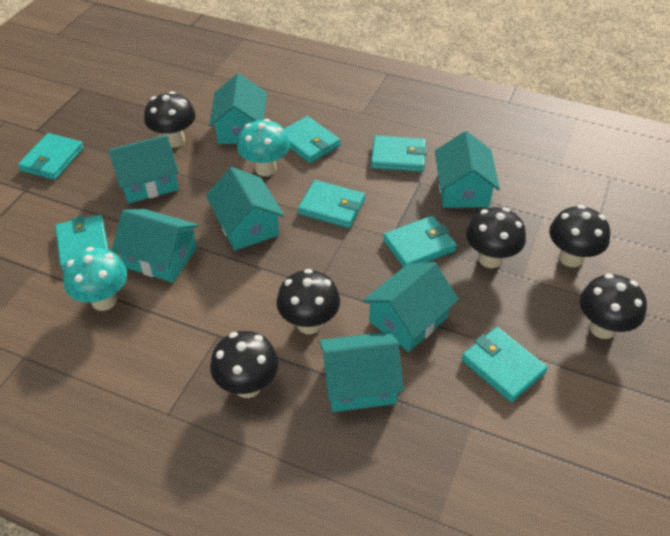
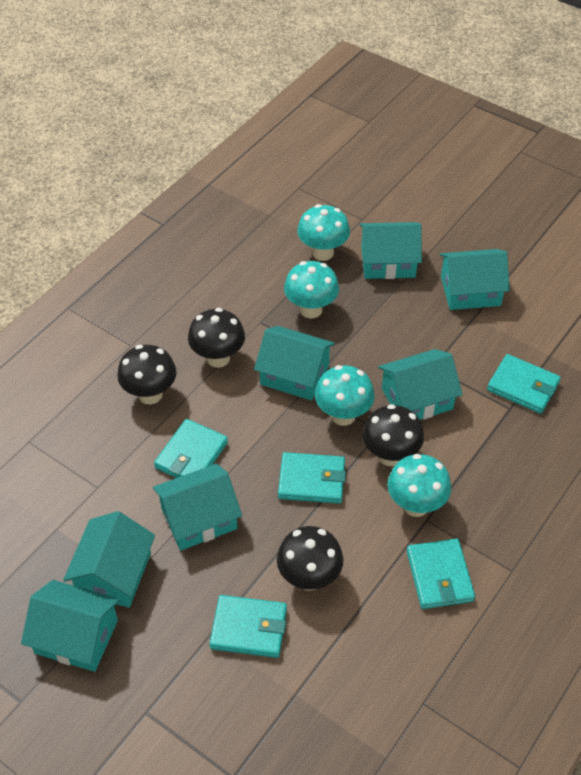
black mushroom: [144,91,195,148] [210,331,279,398] [276,269,340,334] [466,207,526,268] [549,205,610,267] [580,274,647,339] = 6 -> [117,345,177,404] [188,308,245,368] [277,526,343,591] [362,404,424,466] = 4
turquoise mushroom: [63,247,127,311] [237,119,290,176] = 2 -> [284,261,339,318] [297,204,350,261] [315,365,375,426] [387,454,451,517] = 4
turquoise wallet: [18,133,84,180] [55,215,109,271] [284,116,341,163] [298,180,365,228] [371,136,427,172] [383,216,457,267] [461,327,548,402] = 7 -> [154,419,228,478] [209,595,287,658] [278,452,346,504] [407,539,475,609] [487,354,561,414] = 5

